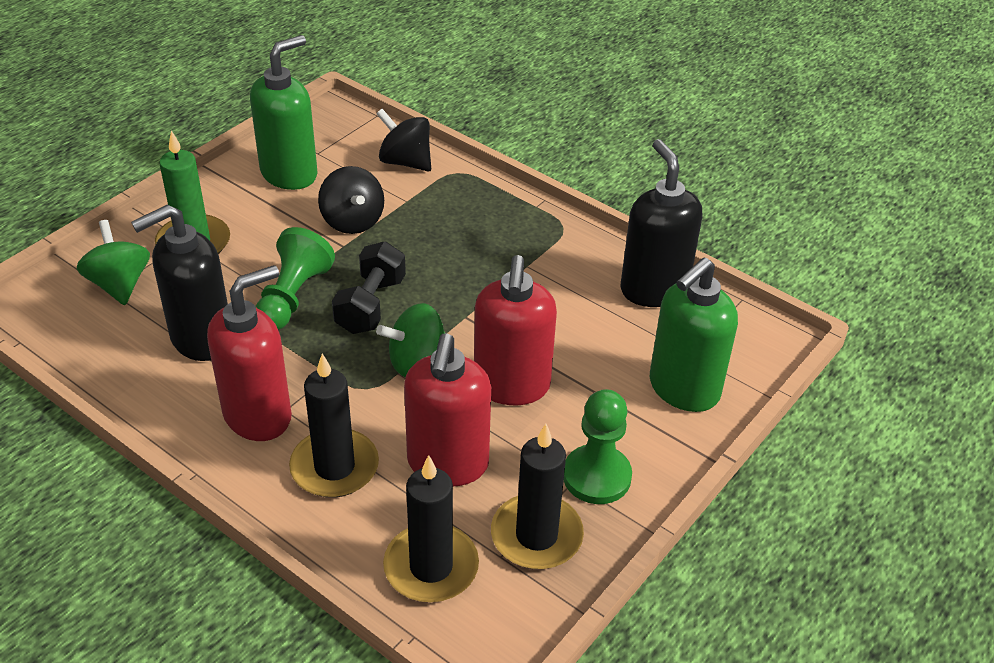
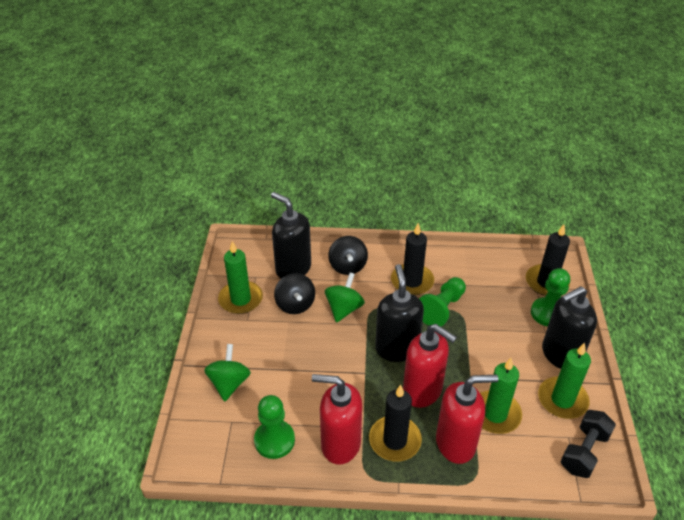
black soap dispenser: [131,204,228,361] [621,139,702,307] = 2 -> [271,192,311,279] [375,264,424,362] [542,286,597,369] = 3
green candle: [155,131,230,254] = 1 -> [218,241,263,314] [480,358,522,434] [538,343,591,419] = 3
green pawn: [255,227,335,330] [564,389,632,504] = 2 -> [254,395,295,459] [419,277,466,327] [531,268,570,327] = 3
green soap dispenser: [250,35,318,190] [650,257,738,412] = 2 -> none = 0

